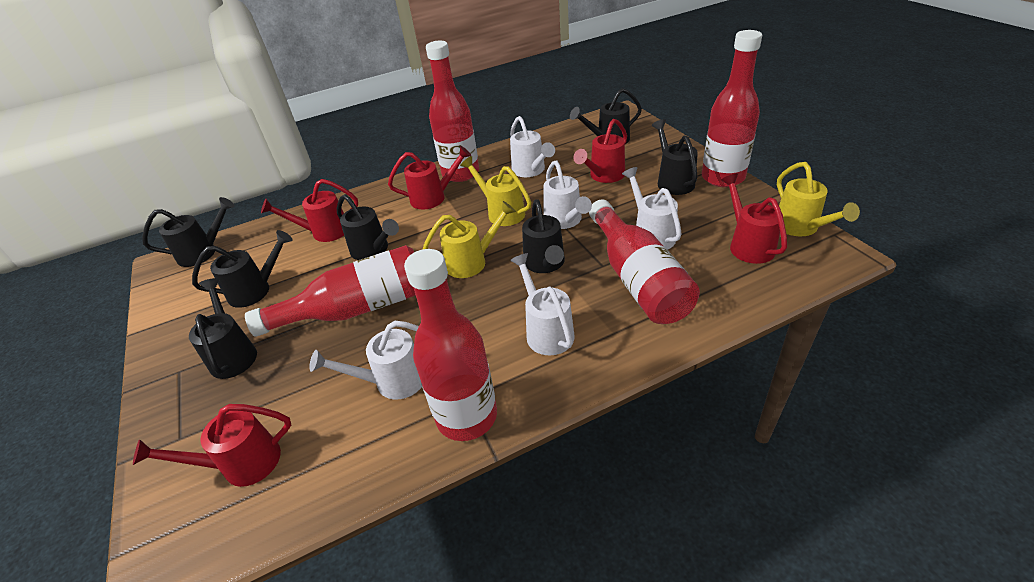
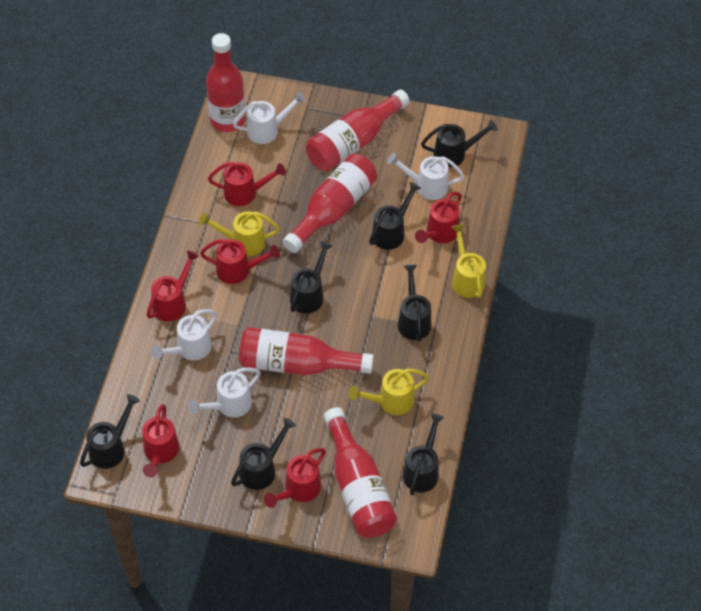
red watering can: [133,404,291,487] [261,179,358,242] [388,146,471,210] [573,119,627,183] [721,173,787,264] = 5 -> [142,404,179,477] [146,250,199,321] [200,239,280,284] [208,162,286,206] [264,448,326,508] [415,192,462,243] = 6
white watering can: [310,321,422,400] [510,116,555,177] [510,253,575,355] [543,160,592,229] [622,167,682,250] = 5 -> [151,309,217,360] [188,368,261,418] [233,91,306,144] [387,153,464,200] = 4

